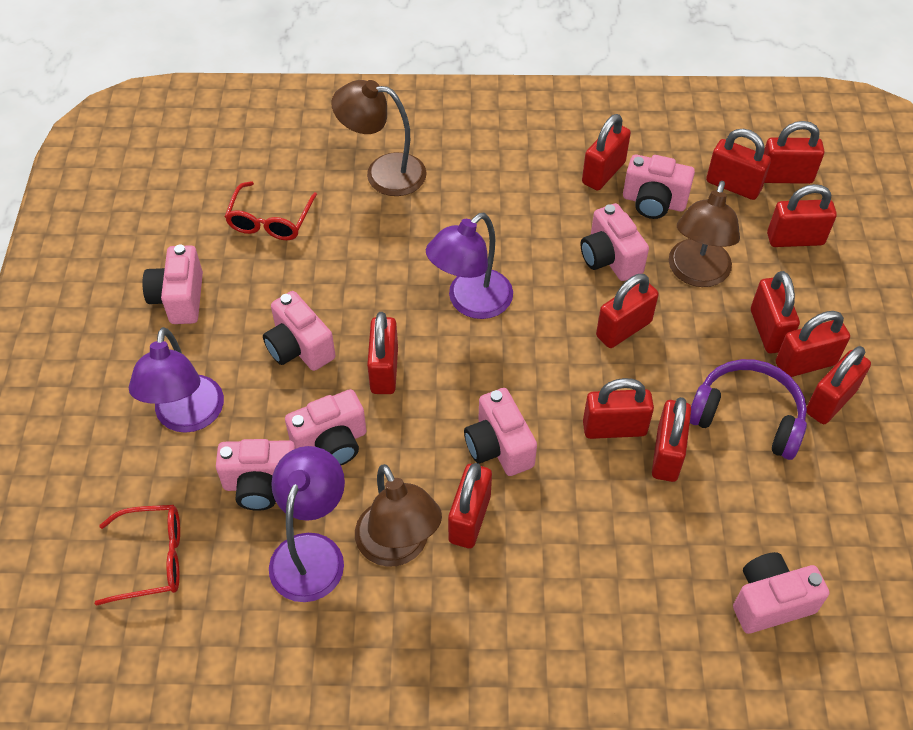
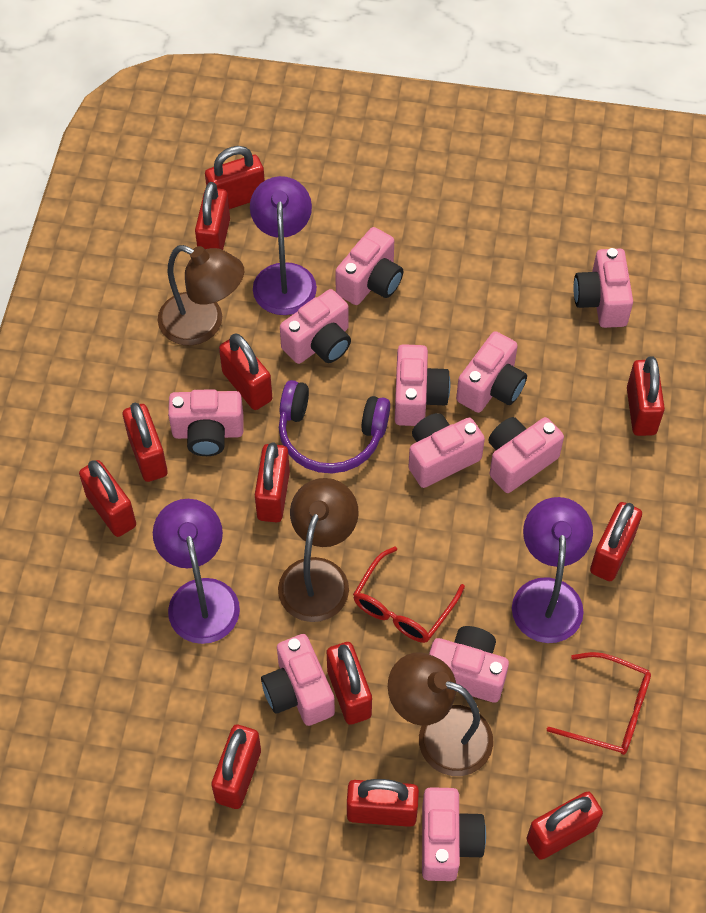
pink camera: [142,244,203,324] [216,439,296,511] [263,291,335,371] [285,389,366,465] [464,388,537,476] [580,203,649,281] [623,155,695,219] [733,552,829,634] = 8 -> [168,389,244,456] [261,634,335,726] [280,289,351,364] [335,227,403,305] [395,344,450,426] [408,413,485,488] [422,787,486,881] [429,626,509,703] [456,331,527,413] [488,417,564,493] [574,248,633,328] = 11

